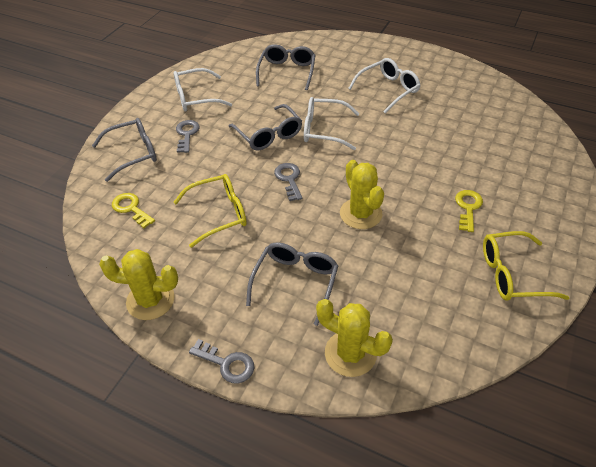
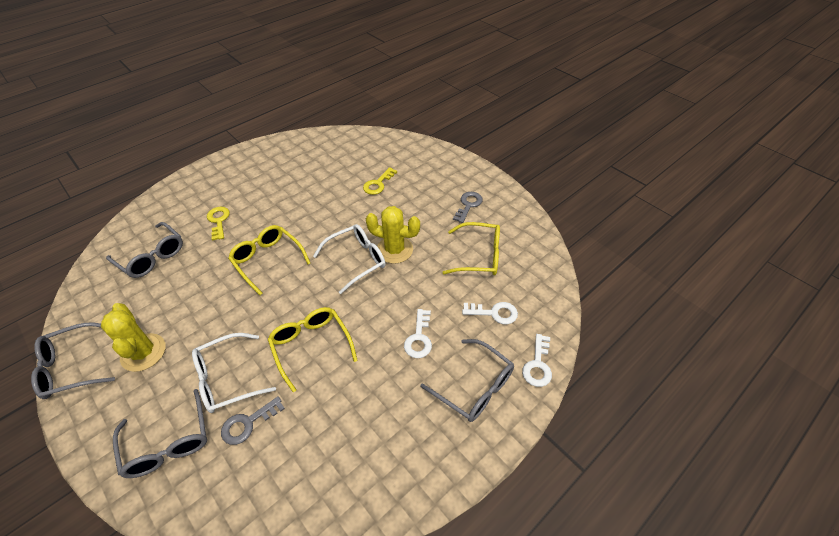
grey key: [176,120,199,153] [189,339,254,384] [274,163,303,201] = 3 -> [221,396,285,445] [453,192,483,223] = 2
white glasses: [174,68,232,112] [304,97,359,150] [348,58,421,113] = 3 -> [192,333,276,413] [313,224,386,294] = 2
white key: none = 0 -> [404,309,432,358] [462,302,518,324] [522,334,552,387] = 3
yellow cactus: [99,249,178,320] [316,299,393,377] [340,160,384,229] = 3 -> [101,303,166,372] [366,206,420,264] = 2
yellow glasses: [173,174,247,248] [483,231,569,301] = 2 -> [228,225,310,295] [268,307,358,392] [442,222,500,275] = 3

